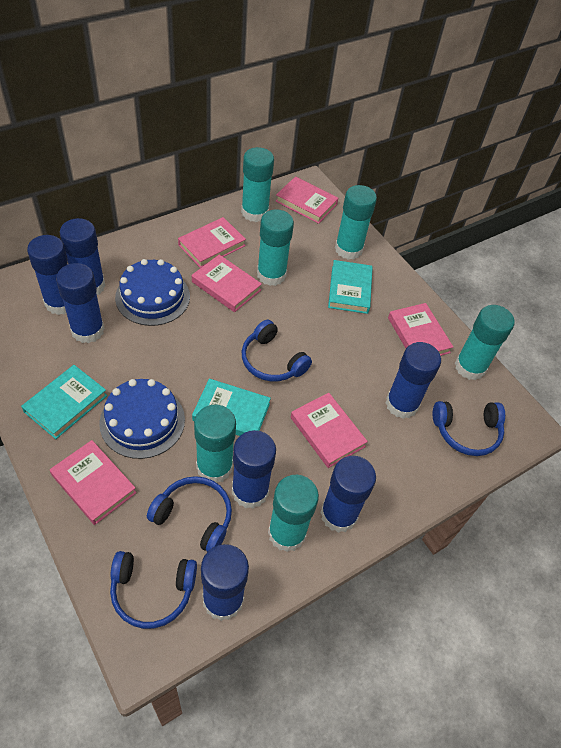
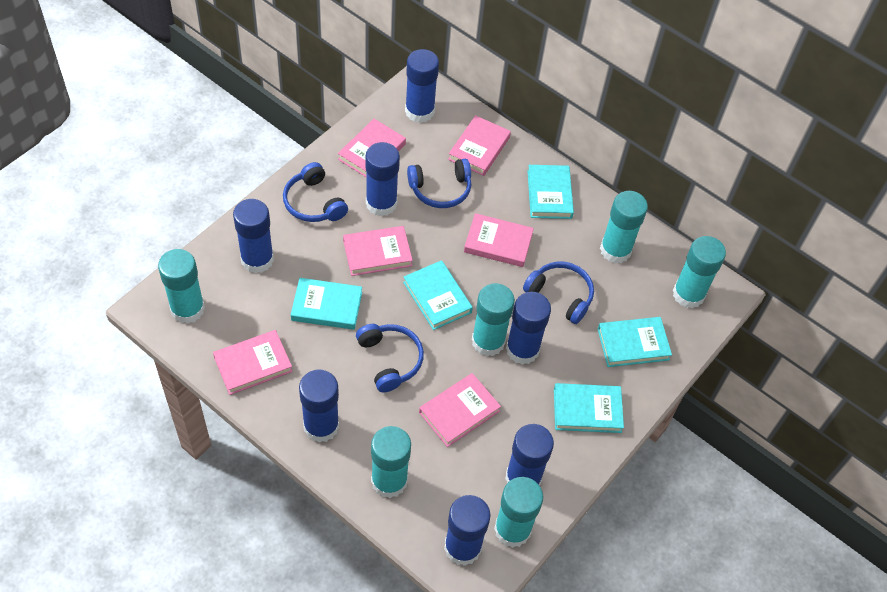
blue cake: [99,379,185,459] [115,259,190,326] = 2 -> none = 0
turquoise book: [21,365,107,439] [192,379,271,436] [328,260,373,314] = 3 -> [291,278,362,330] [403,260,473,330] [527,165,574,219] [554,383,624,433] [598,317,672,367] = 5

